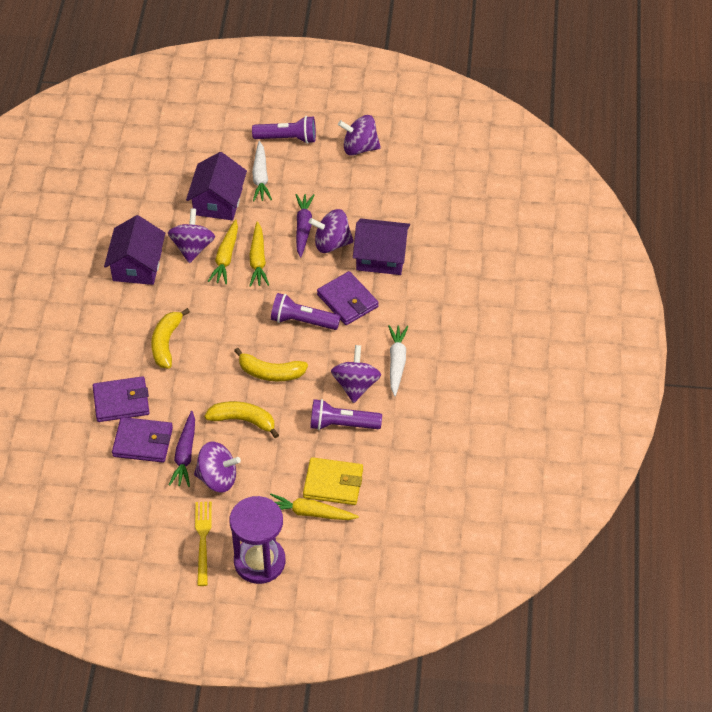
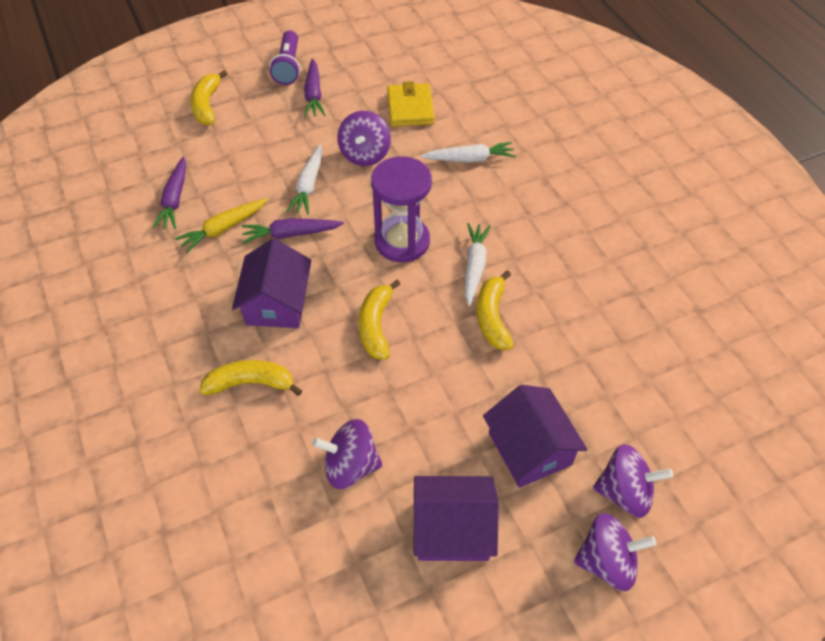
purple carrot: [169,411,195,487] [295,194,314,258] = 2 -> [152,157,186,229] [242,218,344,243] [304,58,325,117] = 3
purple flashlight: [252,116,316,144] [271,293,341,330] [310,399,382,430] = 3 -> [269,30,300,85] = 1
purple spinning top: [168,208,215,263] [194,442,241,492] [308,209,354,253] [331,345,381,403] [338,115,381,156] = 5 -> [312,419,383,489] [337,111,391,166] [574,513,656,591] [593,444,673,518] = 4
purple wallet: [93,376,150,422] [112,417,173,463] [317,271,379,325] = 3 -> none = 0
white carrot: [252,141,272,201] [388,325,409,396] = 2 -> [286,144,323,215] [421,142,516,163] [465,223,491,306] = 3
yellow banana: [151,308,190,369] [205,401,279,438] [234,348,308,381] = 3 -> [191,70,227,125] [199,360,302,396] [359,280,400,360] [477,270,514,350] = 4
yellow carrot: [208,219,238,284] [249,221,269,287] [270,493,359,520] = 3 -> [175,198,268,253] = 1
yellow fork: [195,502,212,586] = 1 -> none = 0

